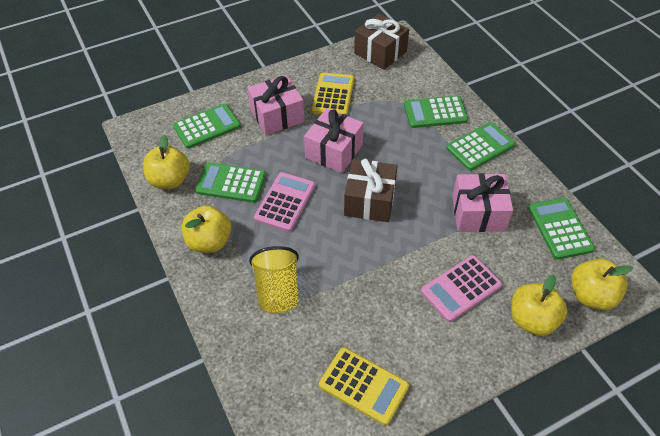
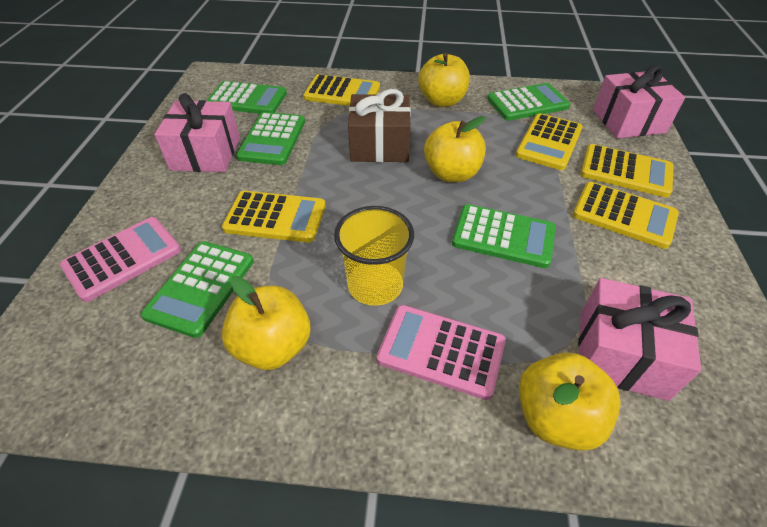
brown gift: [344,159,398,222] [354,13,409,70] = 2 -> [348,89,411,162] = 1
yellow calculator: [312,73,354,115] [319,347,409,425] = 2 -> [222,191,326,243] [303,74,380,106] [515,113,583,170] [573,182,679,249] [580,144,674,197] = 5

